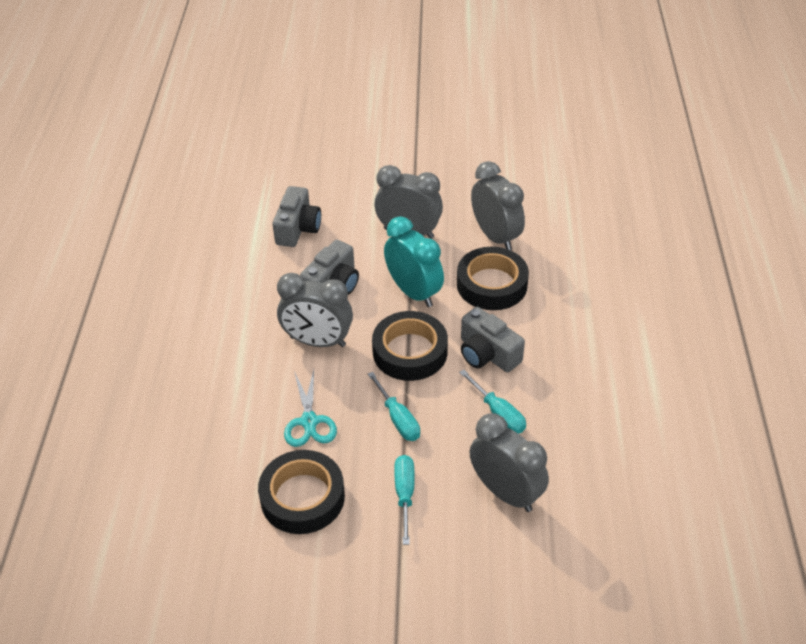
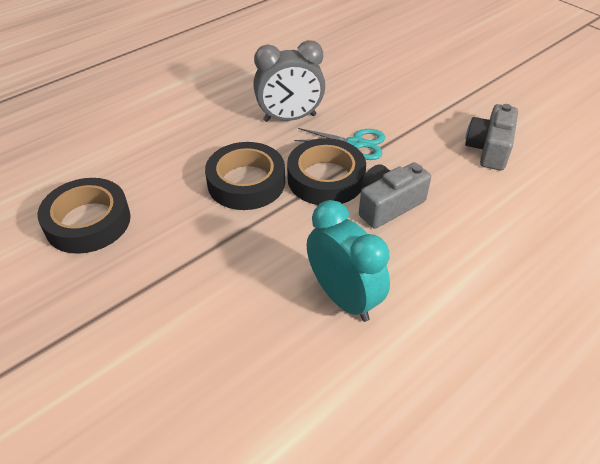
grey camera: [273,186,321,247] [300,240,359,295] [461,307,525,372] = 3 -> [359,162,431,229] [465,104,518,171] = 2
grey clock: [277,273,353,347] [374,165,443,239] [470,413,549,512] [471,161,525,250] = 4 -> [253,40,325,122] = 1
turquoise screwdriver: [368,372,420,441] [394,455,415,545] [459,370,526,434] = 3 -> none = 0

